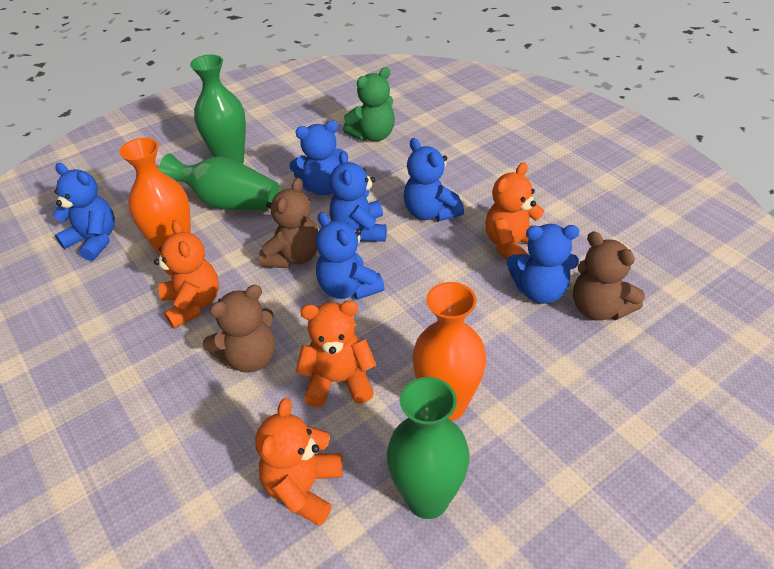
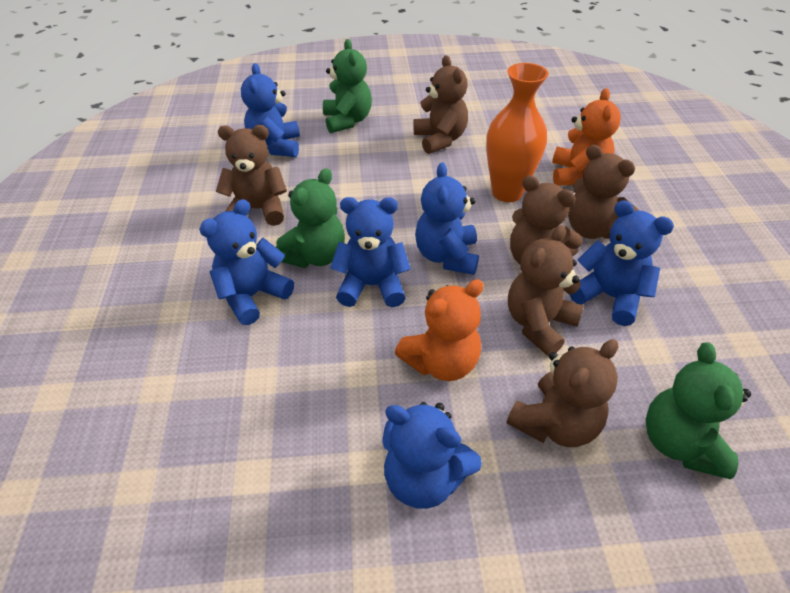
brown teddy bear: [203,285,275,373] [259,178,318,268] [573,231,645,321] = 3 -> [216,125,287,226] [413,55,468,154] [507,339,619,447] [508,225,584,356] [510,175,583,265] [568,145,639,239] = 6
green teddy bear: [343,67,395,141] = 1 -> [276,168,345,268] [323,39,372,133] [646,343,751,479] = 3
green vase: [159,153,280,210] [190,55,246,164] [387,377,470,519] = 3 -> none = 0
orange teddy bear: [154,220,219,329] [255,398,343,526] [296,301,377,407] [485,163,544,260] = 4 -> [395,279,484,381] [552,88,621,186] = 2
orange vase: [119,138,191,256] [412,282,486,421] = 2 -> [486,63,549,202] = 1

